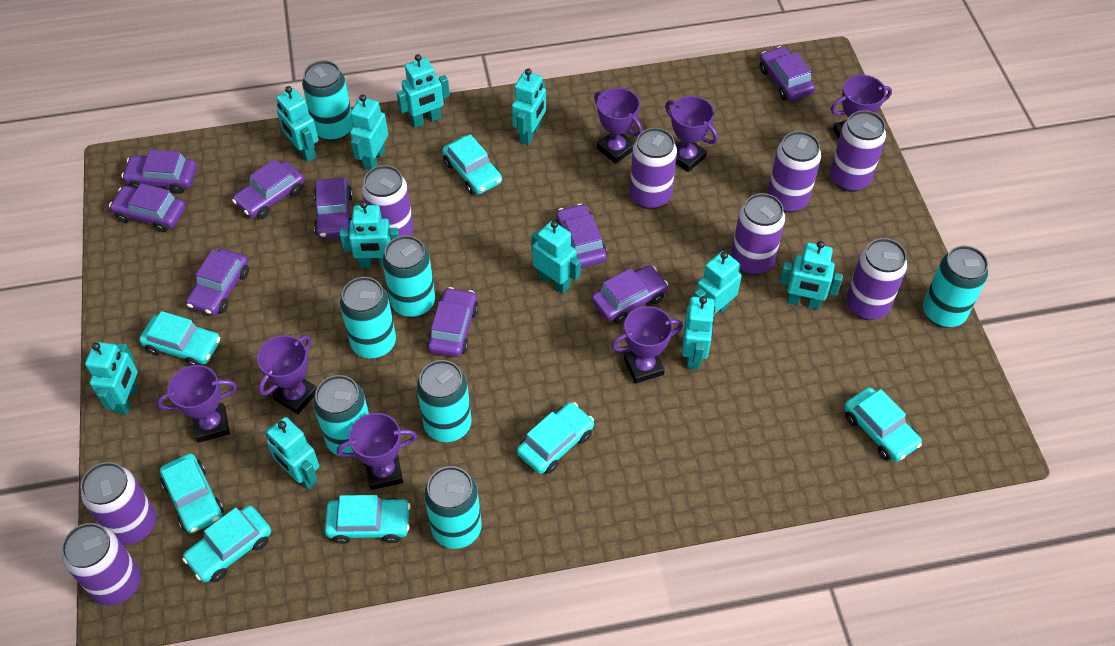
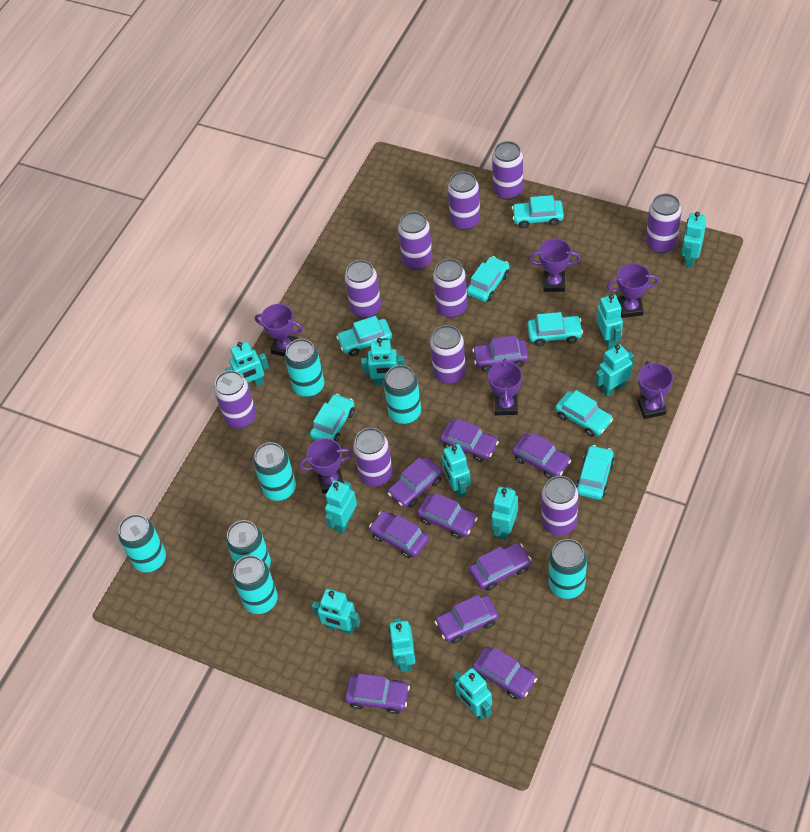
purple can: [62,523,141,606] [80,462,156,545] [362,165,414,236] [629,128,677,209] [731,193,785,275] [768,131,821,213] [830,110,886,192] [846,238,907,320] = 8 -> [214,370,256,429] [344,260,381,319] [353,428,393,487] [398,211,433,270] [430,325,466,384] [433,259,468,318] [448,171,480,230] [492,141,523,200] [541,476,578,535] [646,194,682,253] = 10
purple car: [109,183,186,232] [121,150,197,194] [186,249,249,315] [232,159,304,219] [314,178,353,238] [427,287,479,357] [556,204,607,268] [592,265,668,324] [760,46,815,101] = 9 -> [345,673,410,714] [369,511,429,558] [388,457,443,508] [417,493,478,539] [435,595,499,643] [440,419,499,462] [469,543,531,591] [472,335,529,372] [472,646,537,700] [512,433,571,479] = 10
purple trophy: [157,365,237,443] [257,335,317,414] [337,413,417,490] [594,88,642,164] [611,306,683,384] [665,96,718,172] [831,75,892,139] = 7 -> [255,304,303,357] [299,438,353,494] [488,359,522,415] [529,239,580,292] [607,263,659,318] [638,361,673,419] = 6

